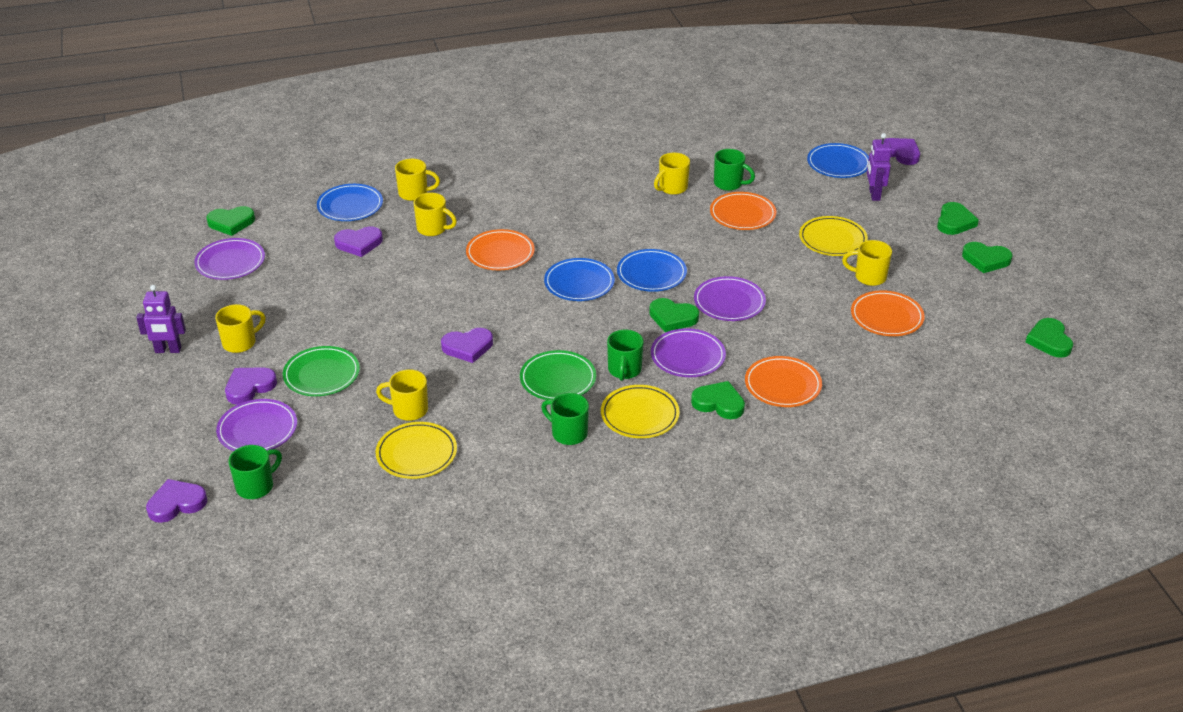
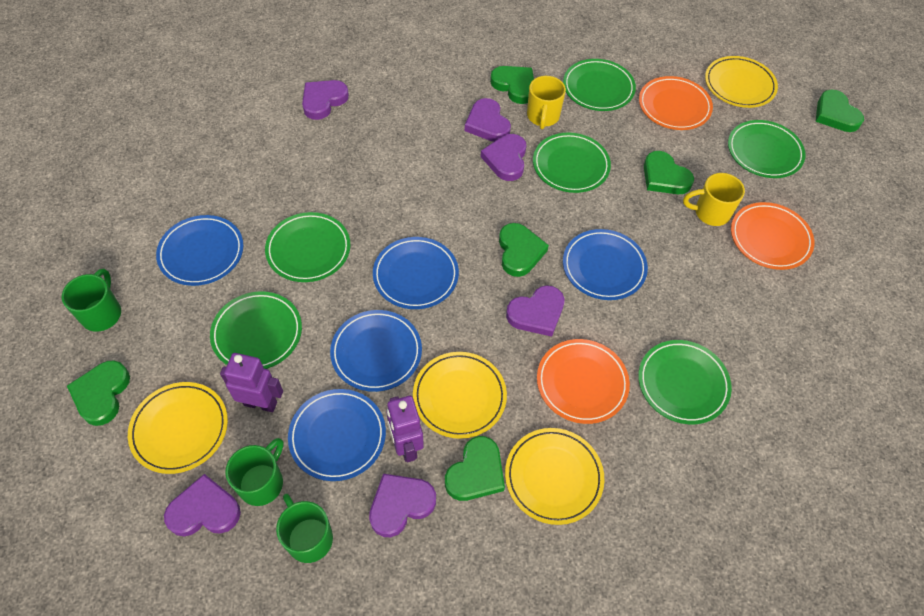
blue plate: [317,184,383,221] [544,258,615,301] [617,249,687,292] [807,143,869,178] = 4 -> [156,215,243,286] [288,389,386,481] [330,310,422,392] [373,237,459,309] [563,229,648,300] = 5
green mug: [228,445,282,499] [541,393,589,445] [607,330,643,381] [714,149,755,191] = 4 -> [62,269,121,332] [225,438,284,506] [276,494,333,563] = 3
green plate: [283,346,360,396] [520,350,596,400] = 2 -> [210,291,302,369] [265,212,350,282] [533,132,611,193] [563,59,636,111] [638,340,732,424] [728,120,806,178] = 6
orange plate: [466,229,535,270] [710,192,776,230] [745,356,822,407] [851,290,925,336] = 4 -> [537,339,630,424] [639,76,713,130] [731,202,814,270] = 3
purple heart: [146,479,207,523] [225,367,277,405] [334,226,383,257] [441,328,493,363] [886,138,920,165] = 5 -> [164,474,241,537] [302,80,349,120] [369,474,436,537] [465,98,511,142] [481,134,526,181] [506,285,565,337] = 6
purple plate: [194,238,265,280] [216,399,297,451] [651,328,726,377] [694,276,766,321] = 4 -> none = 0
yellow mug: [215,304,265,353] [376,369,428,421] [395,159,440,201] [413,193,457,236] [654,153,690,195] [842,240,892,286] = 6 -> [527,76,566,129] [683,173,745,226] = 2
yellow plate: [376,422,457,479] [601,385,680,438] [799,216,868,256] = 3 -> [128,382,228,474] [413,352,507,439] [505,428,604,525] [705,56,778,108] = 4

